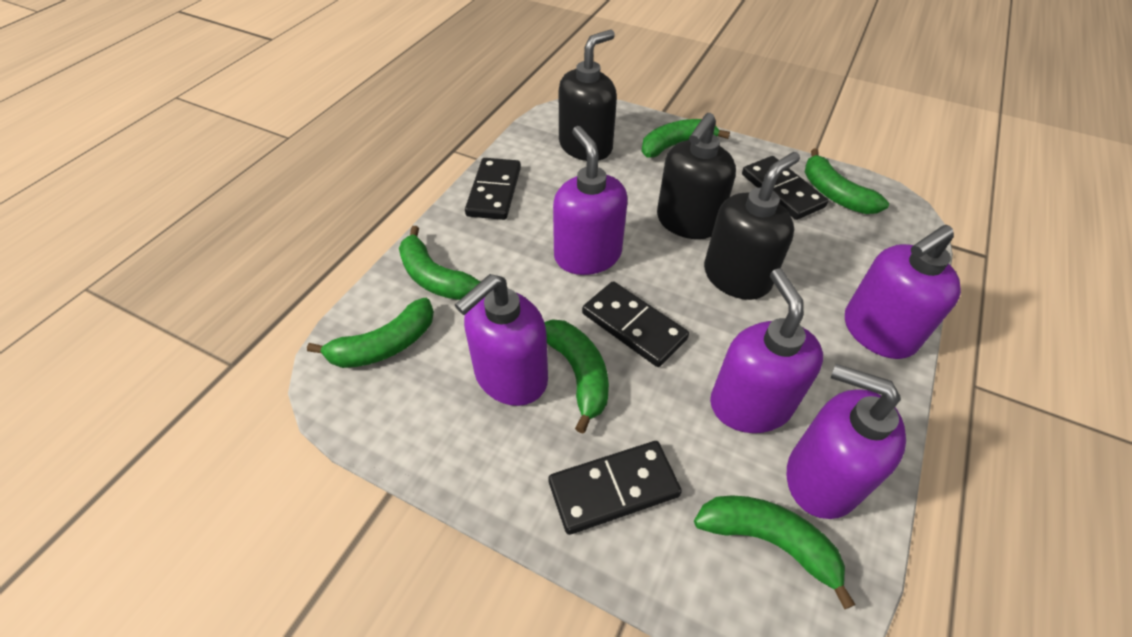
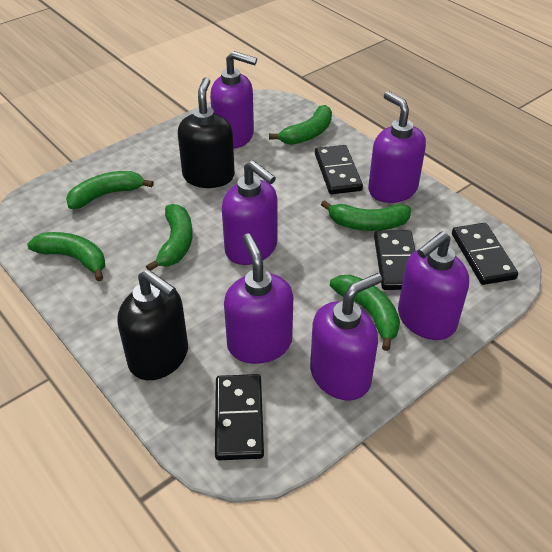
black soap dispenser: [559,30,617,161] [657,113,736,239] [704,152,800,300] = 3 -> [117,270,188,380] [178,77,235,188] = 2
purple soap dispenser: [455,274,548,406] [553,126,627,275] [710,268,823,433] [787,364,906,519] [845,225,961,359] = 5 -> [210,51,257,149] [222,160,278,265] [224,234,293,364] [310,273,382,400] [368,91,426,203] [398,231,469,340] = 6

